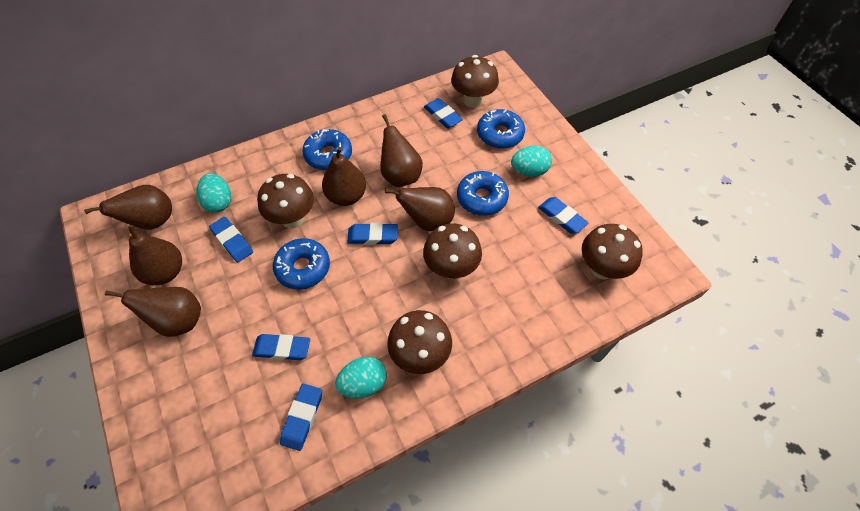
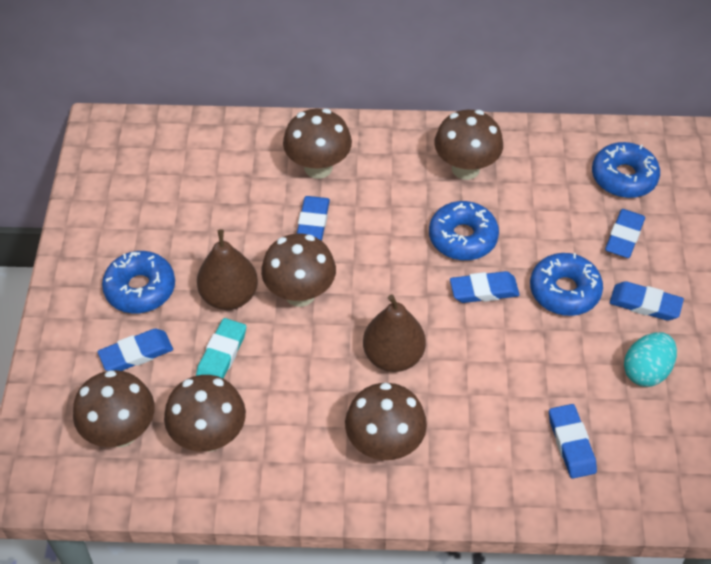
brown mushroom: [257,174,314,228] [387,310,452,374] [423,223,482,279] [451,55,499,108] [582,224,643,280] = 5 -> [73,370,155,447] [164,375,246,452] [261,233,336,307] [283,108,352,179] [345,383,427,460] [434,110,503,180] = 6
brown pear: [84,185,172,230] [105,287,201,337] [128,225,182,285] [322,147,366,206] [381,114,423,187] [385,187,455,231] = 6 -> [197,229,258,310] [363,295,426,372] = 2
turquoise egg: [196,173,231,213] [335,356,387,398] [511,146,552,177] = 3 -> [624,332,677,387] = 1
turquoise eraser: none = 0 -> [196,318,246,379] = 1

